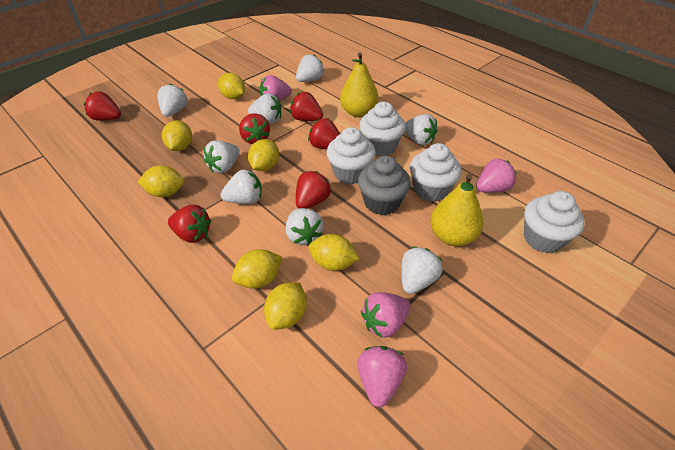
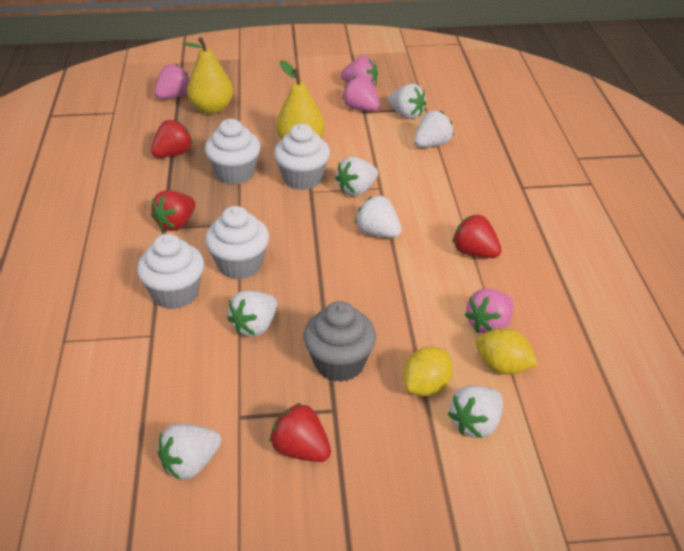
red strawberry: [84,91,121,121] [168,205,211,243] [239,113,270,144] [290,92,323,121] [296,171,331,209] [308,118,340,149] = 6 -> [151,120,193,158] [151,190,196,231] [270,403,331,462] [452,215,502,258] = 4
white strawberry: [157,84,187,117] [204,140,240,173] [221,170,262,204] [248,93,281,123] [286,208,323,246] [296,54,324,82] [401,247,443,294] [404,114,438,145] = 8 -> [157,424,221,480] [227,291,277,337] [335,157,378,196] [355,196,402,238] [388,84,426,119] [414,111,454,147] [448,385,503,438] = 7
yellow lemon: [138,165,184,197] [162,120,192,151] [218,73,245,99] [232,249,282,289] [248,139,279,171] [264,283,307,330] [308,234,359,271] = 7 -> [403,346,453,396] [476,328,538,375] = 2

